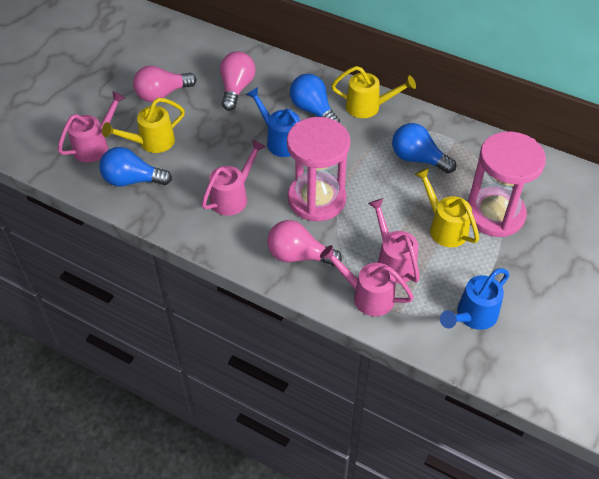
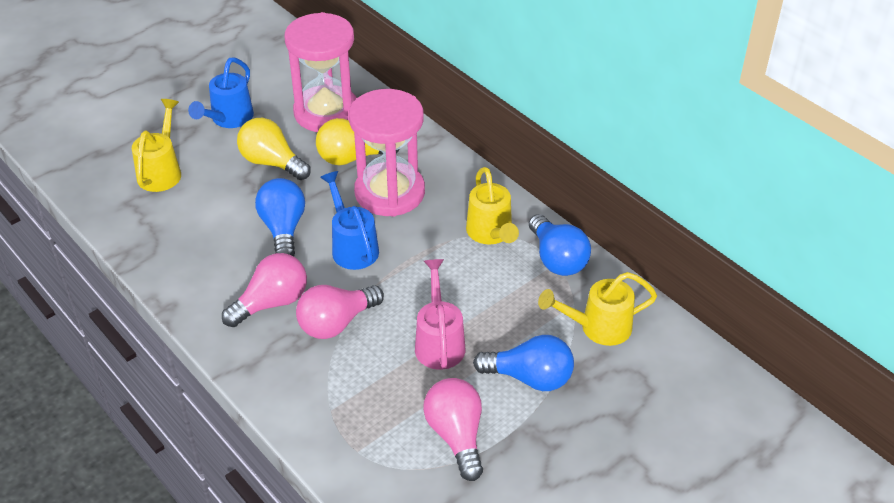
pink watering can: [58,91,126,163] [201,140,266,216] [320,245,414,316] [368,198,420,284] = 4 -> [415,259,465,370] = 1
yellow light bulb: none = 0 -> [237,118,311,180] [316,118,399,165] = 2

